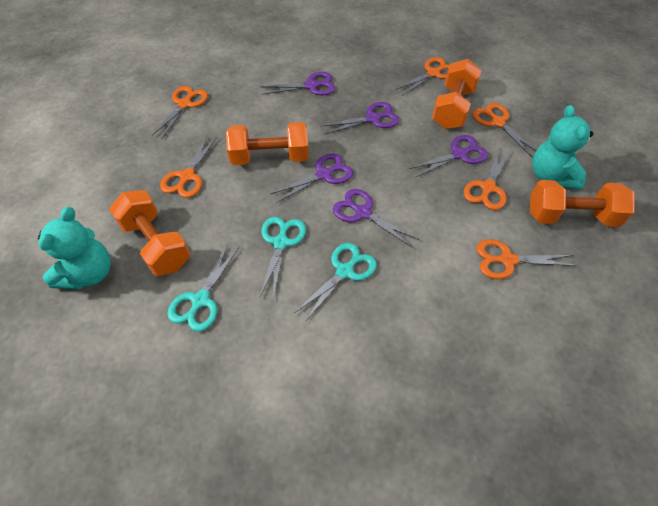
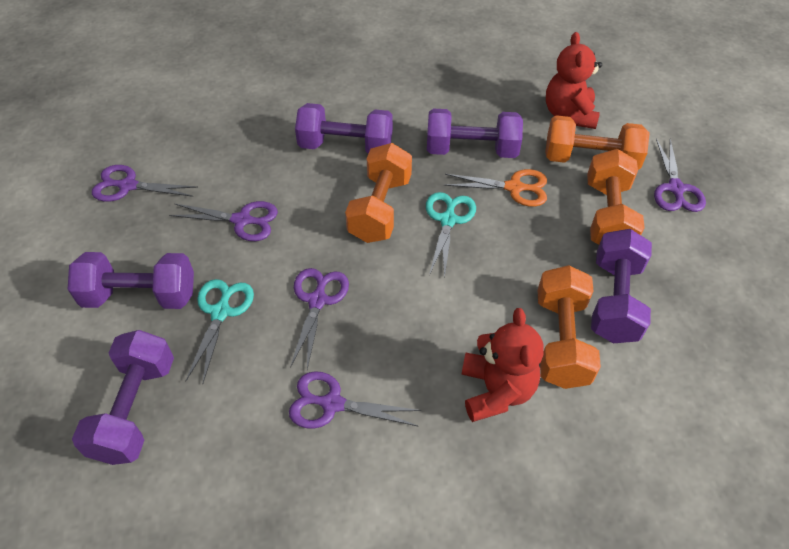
orange scissors: [152,86,208,139] [160,136,217,198] [395,57,450,96] [463,149,510,210] [473,103,536,157] [476,239,578,279] = 6 -> [444,169,547,207] = 1
purple dumbbell: none = 0 -> [67,252,194,309] [72,330,174,465] [295,103,393,154] [427,109,523,158] [591,229,652,343] = 5
red teddy bear: none = 0 -> [461,308,544,422] [546,32,602,129] = 2
turquoise scissors: [167,244,239,332] [259,217,306,300] [294,243,377,322] = 3 -> [185,279,254,385] [426,192,476,279] = 2
turquoise teddy bear: [38,207,111,289] [532,105,594,190] = 2 -> none = 0

